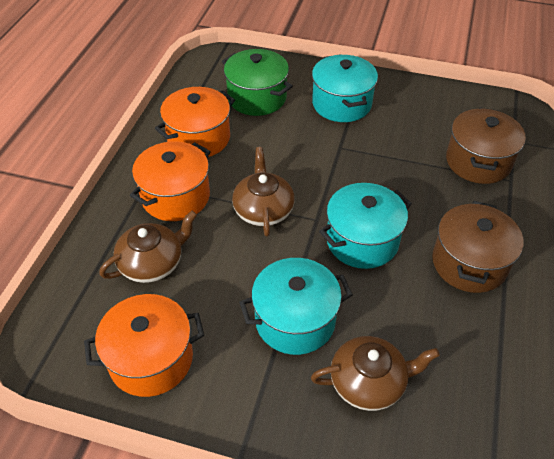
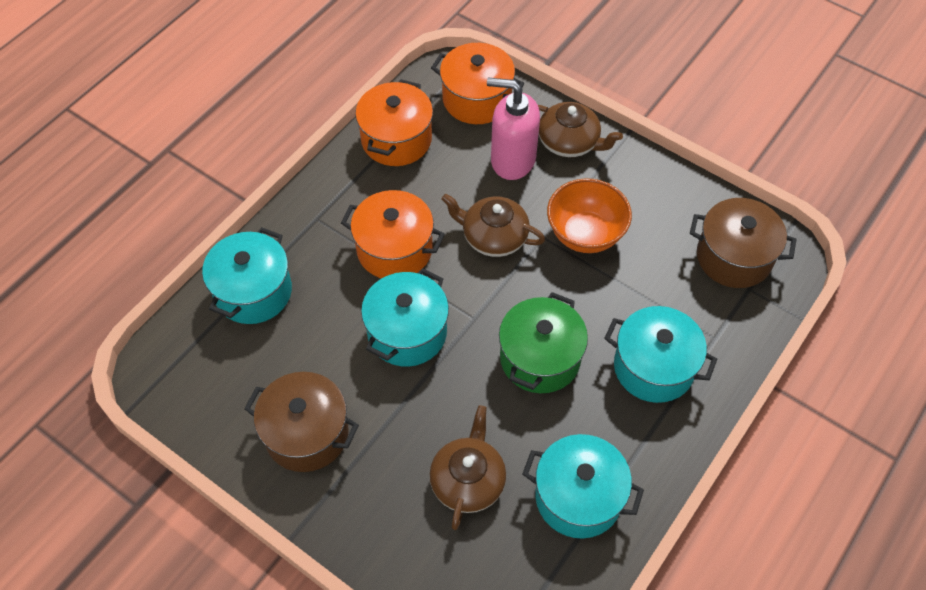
orange bowl: none = 0 -> [547,178,632,253] = 1
pink soap dispenser: none = 0 -> [487,78,540,180] = 1
turquoise pot: [239,258,353,355] [312,54,378,122] [319,183,412,269] = 3 -> [202,227,292,324] [361,268,449,367] [522,434,644,538] [604,306,717,403] = 4

